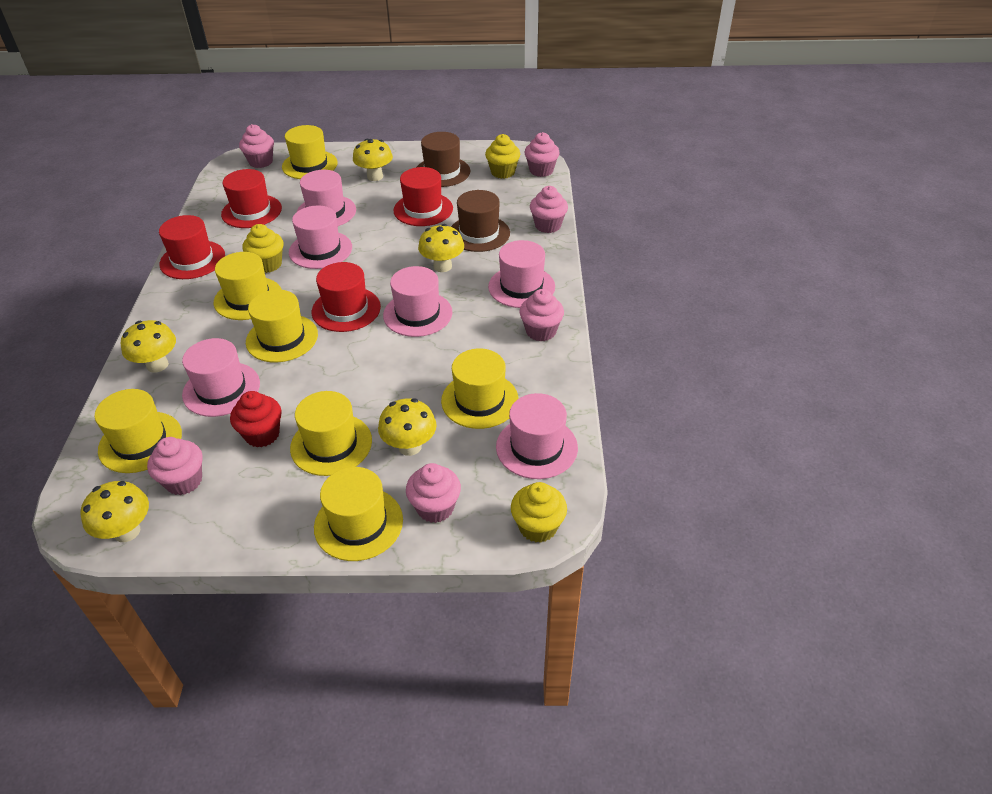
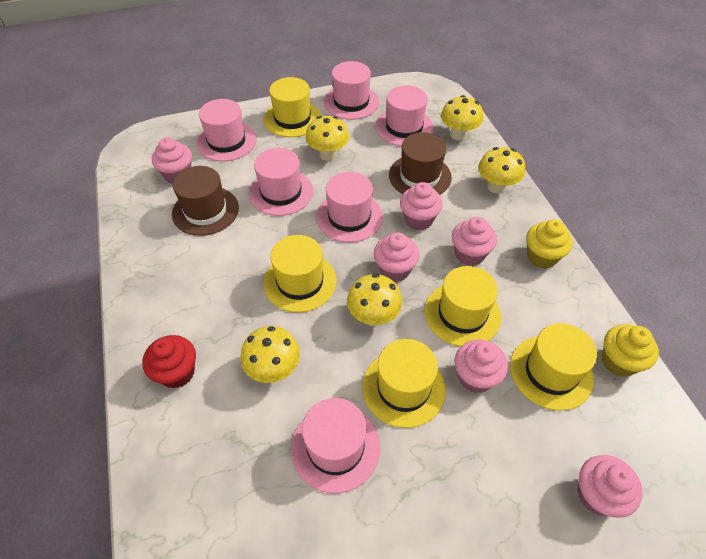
red hat: [159,215,225,279] [221,169,282,228] [312,262,381,332] [393,167,453,226] = 4 -> none = 0
yellow cupcake: [242,224,284,273] [485,134,520,179] [511,482,567,543] = 3 -> [526,219,573,269] [602,324,659,377] = 2
yellow hat: [95,389,182,473] [214,252,282,320] [246,290,318,362] [282,125,338,179] [290,391,372,476] [314,467,403,561] [441,348,519,429] = 7 -> [263,235,337,312] [264,77,321,137] [362,339,446,428] [425,266,501,347] [510,323,597,411] = 5

